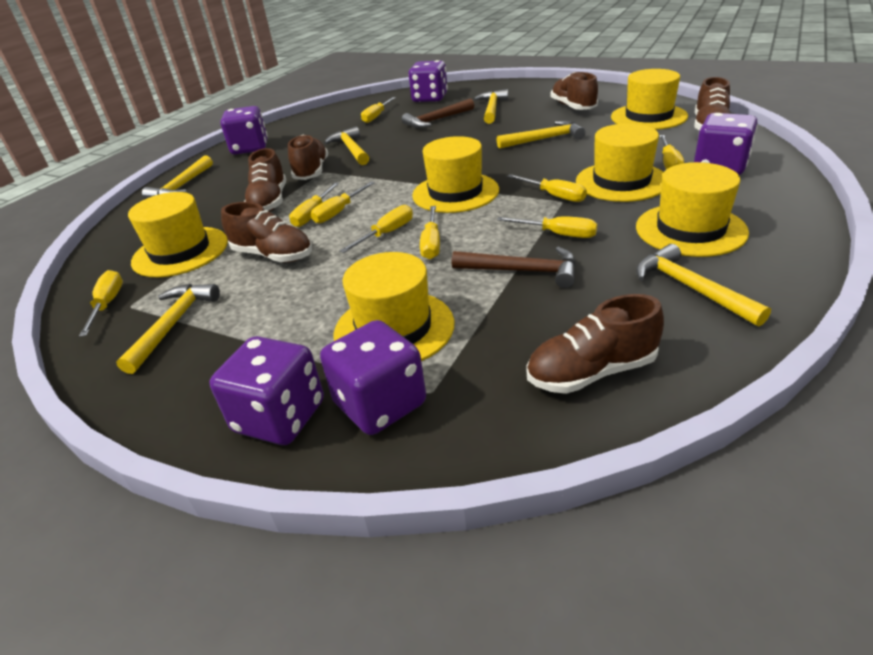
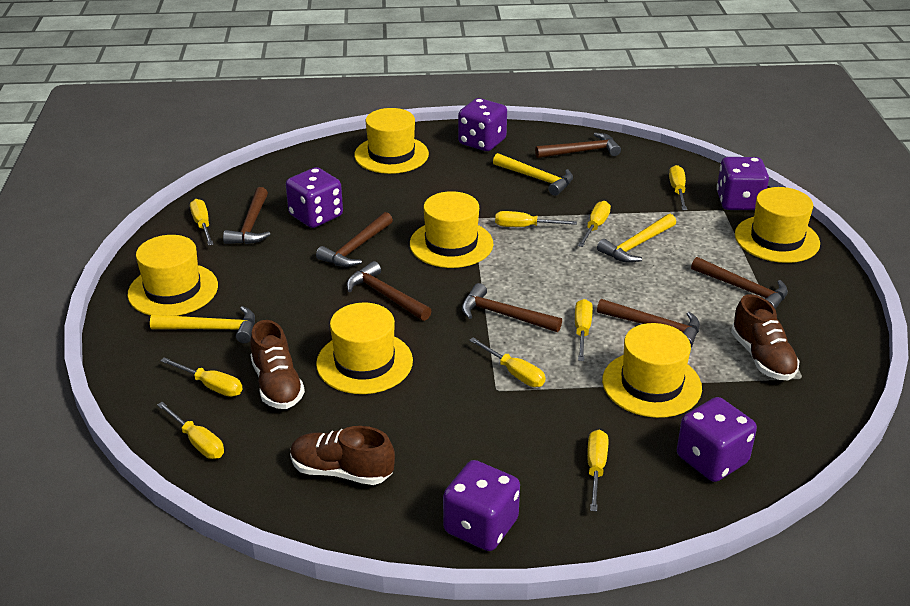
brown hammer: [402,99,474,128] [452,247,576,288] = 2 -> [223,187,271,244] [316,212,393,267] [347,261,432,321] [462,283,562,332] [535,133,621,158] [597,299,700,347] [691,257,788,309] = 7
brown shoe: [221,202,312,262] [244,148,286,212] [288,134,328,180] [527,294,664,394] [551,72,598,110] [694,77,731,130] = 6 -> [250,320,305,409] [290,426,395,485] [731,294,799,380] = 3
yellow hammer: [116,284,220,374] [142,156,213,199] [324,126,369,165] [474,89,509,124] [497,120,586,149] [636,244,771,326] = 6 -> [150,306,255,343] [493,153,573,196] [597,214,676,263] = 3

